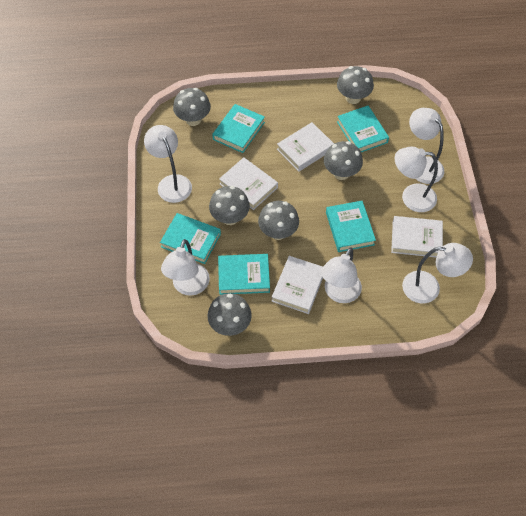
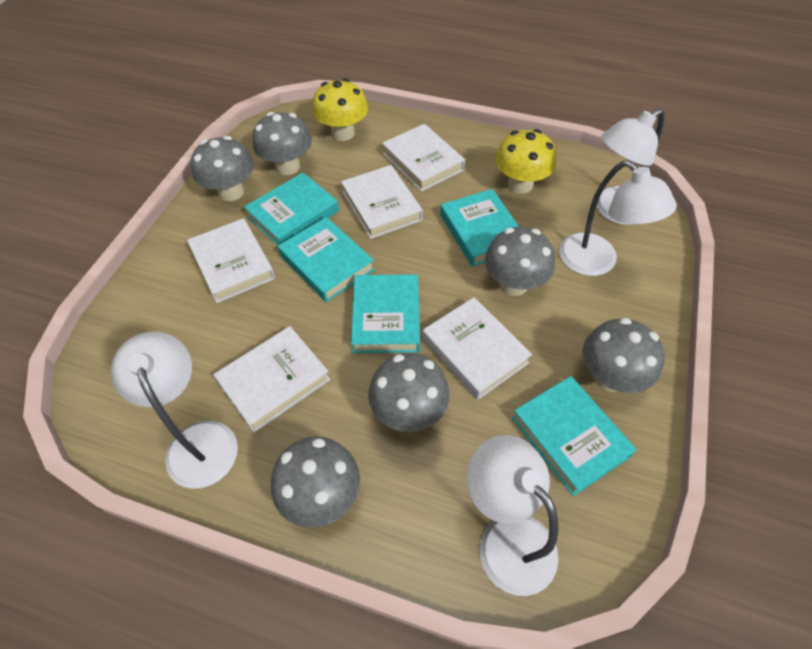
white book: [219,157,278,210] [272,256,323,314] [277,122,334,172] [391,216,443,257] = 4 -> [187,218,275,303] [213,326,330,432] [341,165,423,239] [382,124,465,192] [423,297,532,400] = 5
white lamp: [144,125,192,203] [161,239,210,296] [321,247,362,303] [395,147,438,212] [402,243,473,303] [409,108,444,184] = 6 -> [111,332,238,489] [467,435,558,596] [559,160,677,276] [596,108,664,225] = 4
yellow mushroom: none = 0 -> [312,78,368,141] [495,129,556,194] = 2

